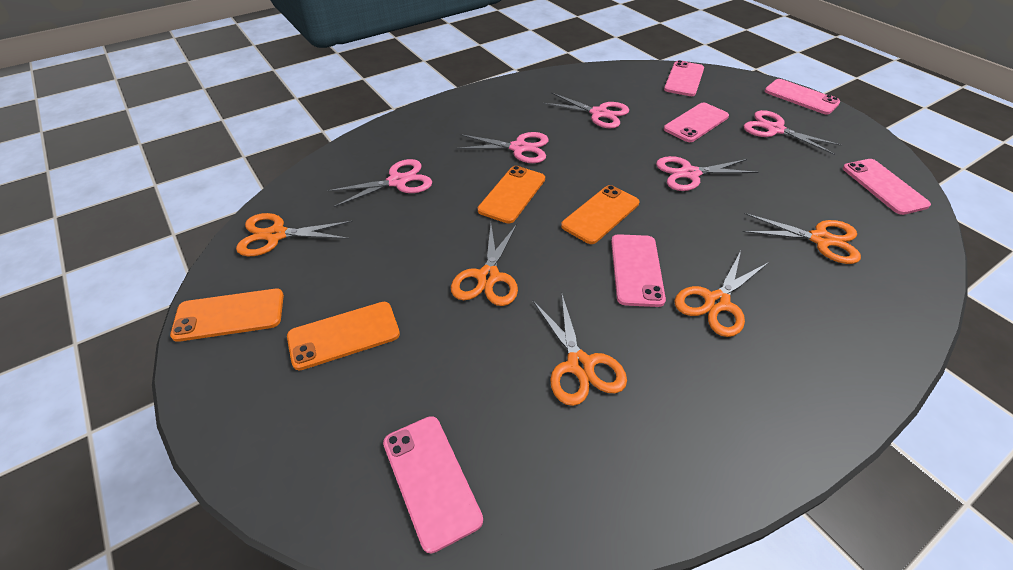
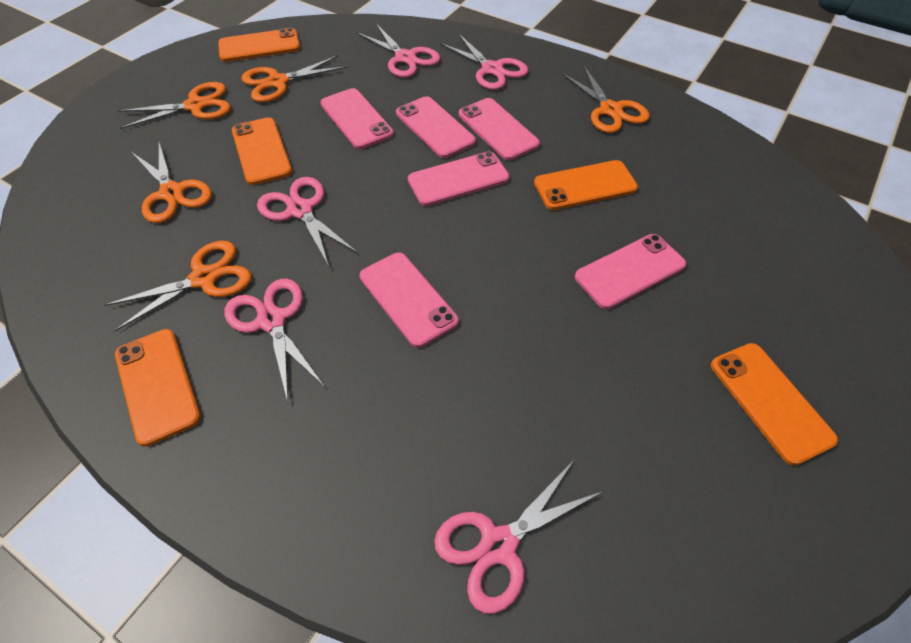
orange phone: [170,289,284,342] [287,302,400,370] [478,166,545,224] [561,185,639,244] = 4 -> [115,329,201,447] [218,28,300,62] [232,117,292,185] [534,160,638,210] [711,343,838,466] = 5

